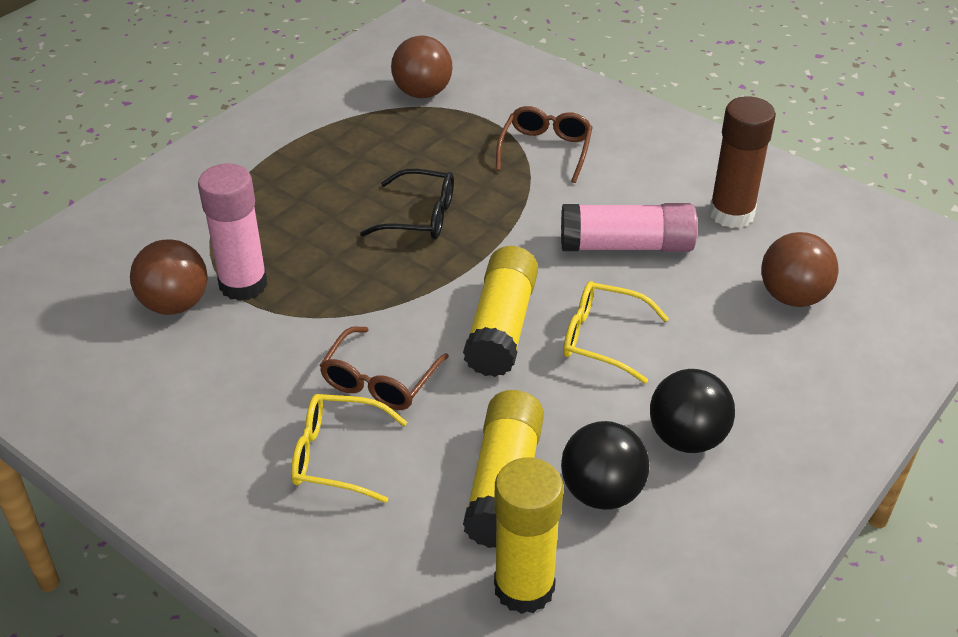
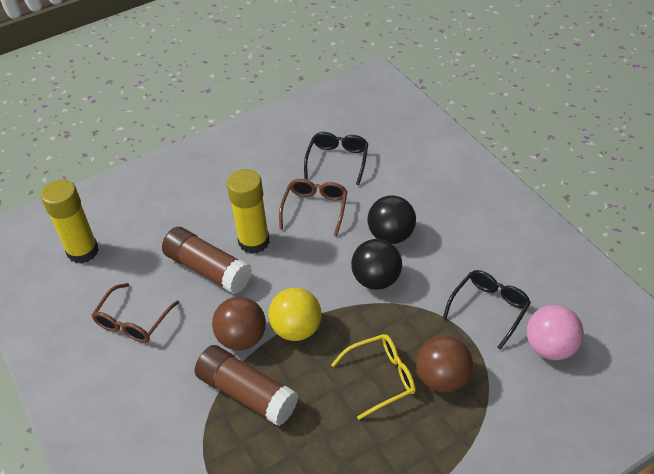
black glasses: [360,169,454,239] = 1 -> [304,132,368,185] [443,270,531,350] = 2
brown ball: [130,240,208,315] [391,36,453,98] [761,232,839,307] = 3 -> [212,297,266,351] [416,336,473,392] = 2
brown glue stick: [709,96,776,228] = 1 -> [162,227,252,294] [195,345,298,426] = 2
pink ball: none = 0 -> [527,305,584,360] = 1
pink glue stick: [198,163,267,301] [561,203,697,252] = 2 -> none = 0
yellow ball: none = 0 -> [268,288,322,341] = 1
yellow glasses: [291,394,407,503] [563,281,669,384] = 2 -> [331,334,416,420] = 1
yellow glue stick: [463,246,538,377] [463,390,544,548] [494,458,563,614] = 3 -> [41,179,99,263] [227,169,270,254] = 2

